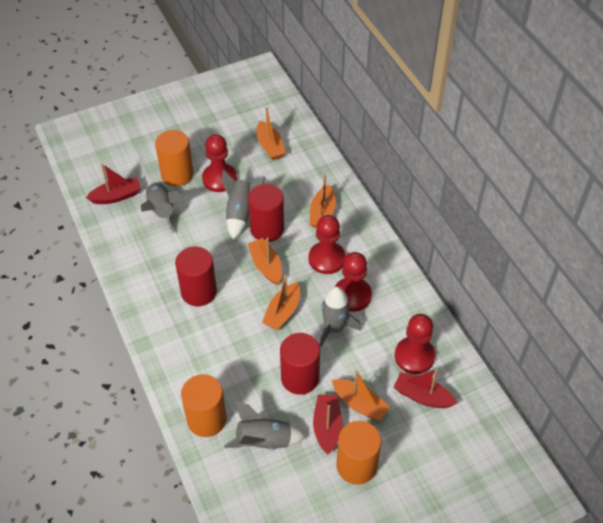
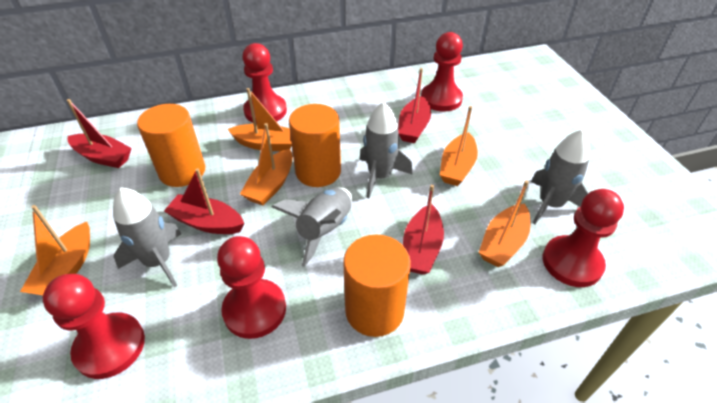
red boat: [86,164,141,204] [313,395,342,454] [394,369,457,408] = 3 -> [67,99,132,168] [164,168,244,234] [398,68,431,143] [403,184,444,275] = 4
red cylinder: [175,247,217,306] [248,184,284,242] [280,333,320,395] = 3 -> none = 0
red pawn: [202,134,237,192] [309,215,346,274] [335,252,372,312] [395,314,435,374] = 4 -> [43,274,145,379] [217,236,286,339] [243,43,287,123] [421,32,463,111] [543,189,624,287] = 5

